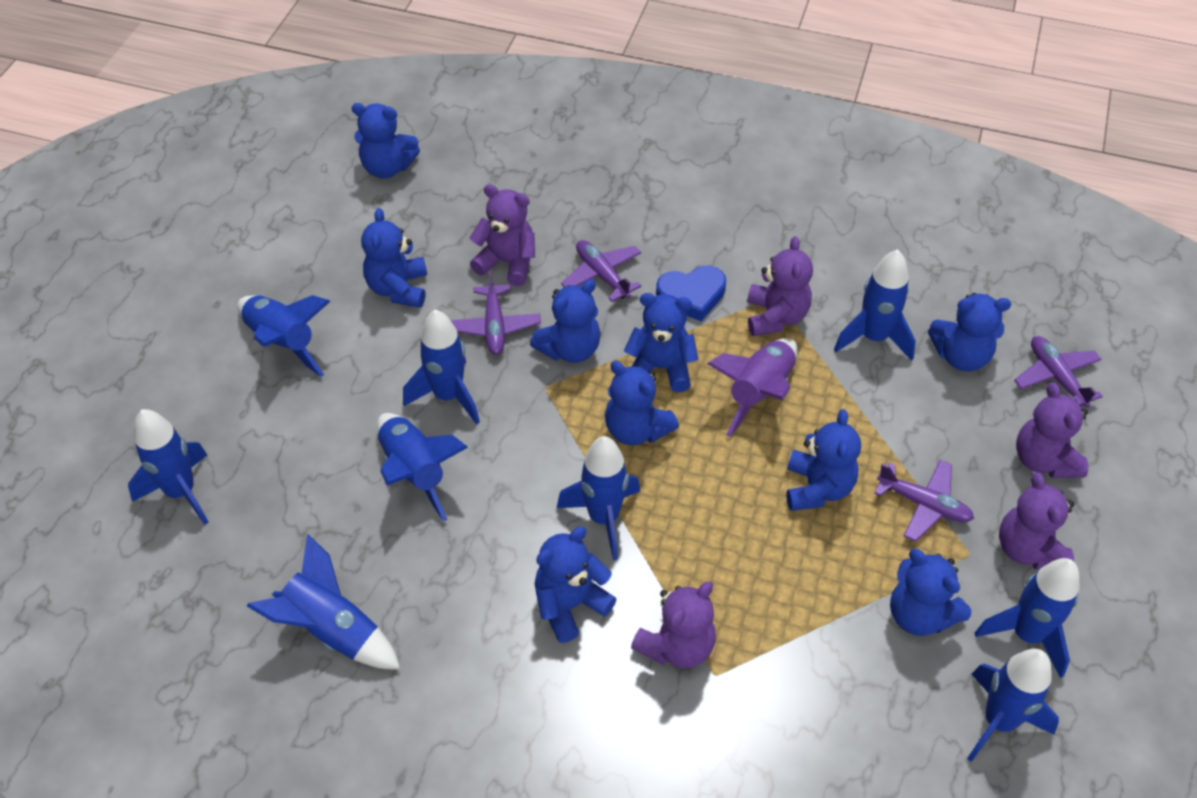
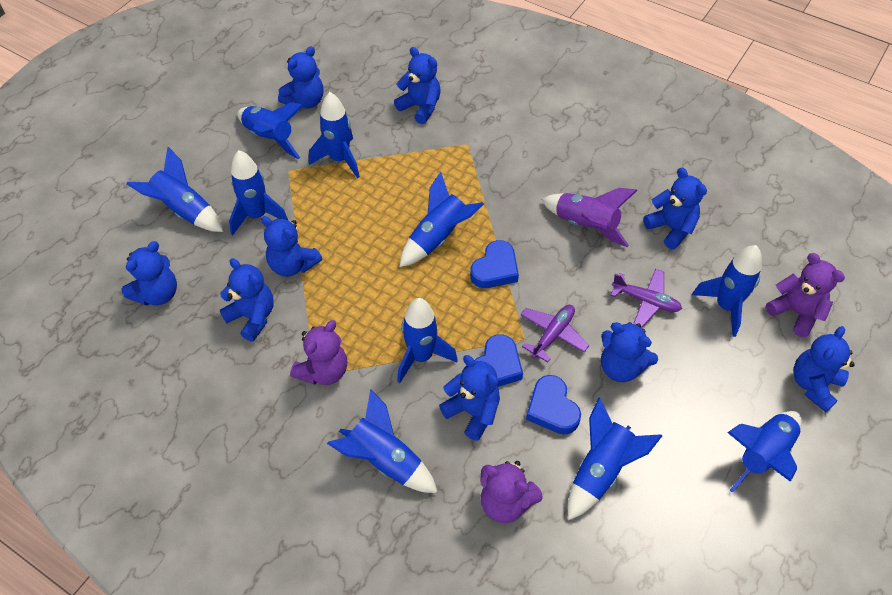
blue heart: [656,266,726,321] = 1 -> [470,240,519,288] [475,334,523,387] [526,375,581,435] = 3
blue rocket: [128,409,209,525] [237,295,331,377] [247,534,400,669] [377,413,468,522] [403,309,480,424] [557,436,640,560] [834,249,916,361] [967,649,1059,762] [975,558,1080,678] = 9 -> [126,147,224,232] [229,150,288,235] [237,102,304,159] [309,92,360,178] [327,389,438,493] [397,298,458,383] [400,172,484,267] [568,398,662,520] [692,245,762,337] [727,411,802,493] = 10
purple plane: [451,270,541,355] [561,240,642,302] [874,460,974,542] [1014,336,1103,408] = 4 -> [521,305,589,363] [611,269,682,328] = 2
purple teddy bear: [470,184,535,286] [631,581,716,668] [747,236,813,336] [999,472,1074,570] [1016,382,1088,478] = 5 -> [290,320,347,385] [480,461,543,523] [766,253,845,337] = 3

